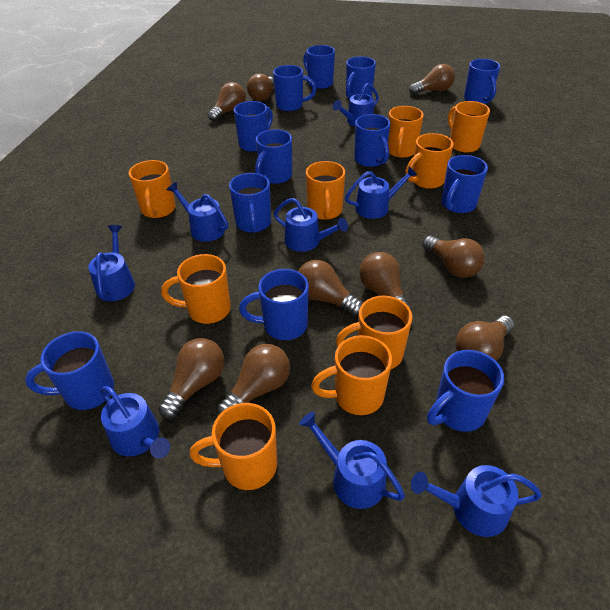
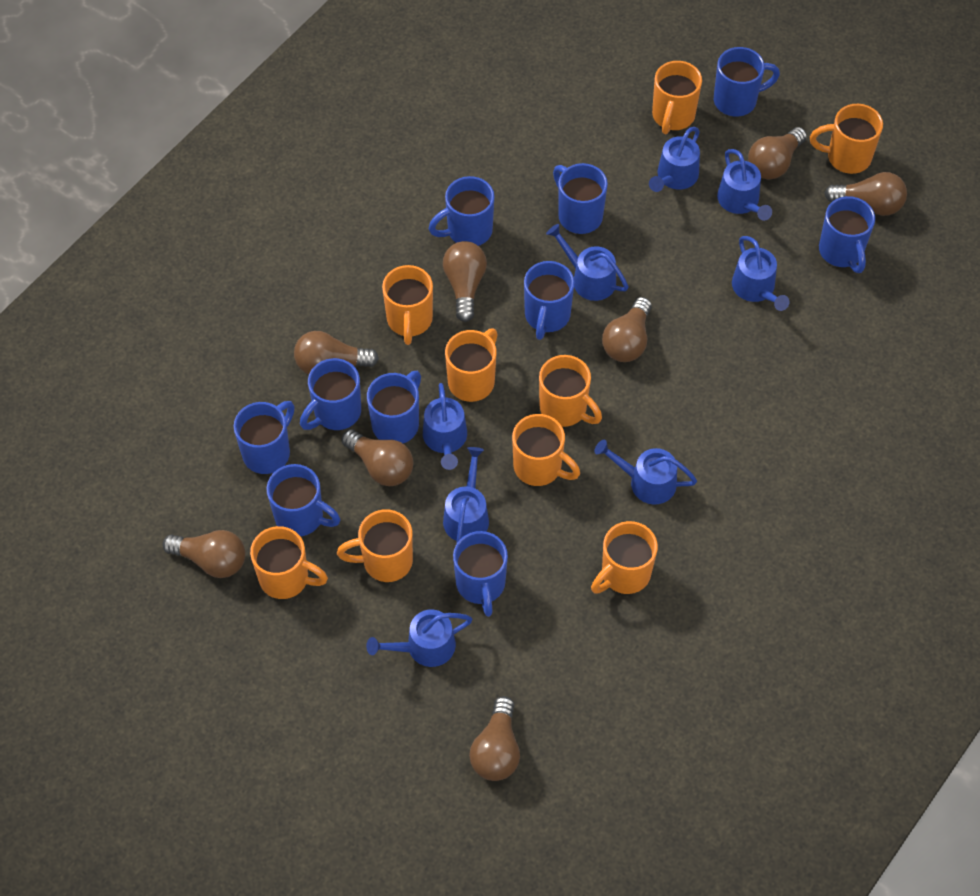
blue mug: [25,331,114,410] [229,173,271,233] [234,101,273,152] [239,269,309,340] [255,129,292,184] [273,65,316,111] [303,45,335,89] [346,56,376,100] [354,114,390,167] [427,350,504,432] [441,155,488,214] [464,59,500,104] = 12 -> [234,401,295,474] [266,464,340,536] [300,358,361,430] [367,371,421,444] [428,176,495,246] [453,531,508,617] [524,261,575,340] [553,163,608,234] [714,47,780,117] [819,196,875,273] = 10
brown light bulb: [158,338,224,419] [207,82,246,121] [218,344,290,415] [247,73,274,101] [298,260,363,316] [359,252,412,311] [409,64,455,95] [422,236,485,278] [455,316,514,361] = 9 -> [163,530,245,578] [294,331,379,374] [341,429,413,486] [443,241,487,322] [469,696,520,781] [602,297,652,362] [748,127,807,180] [824,172,907,216] = 8

